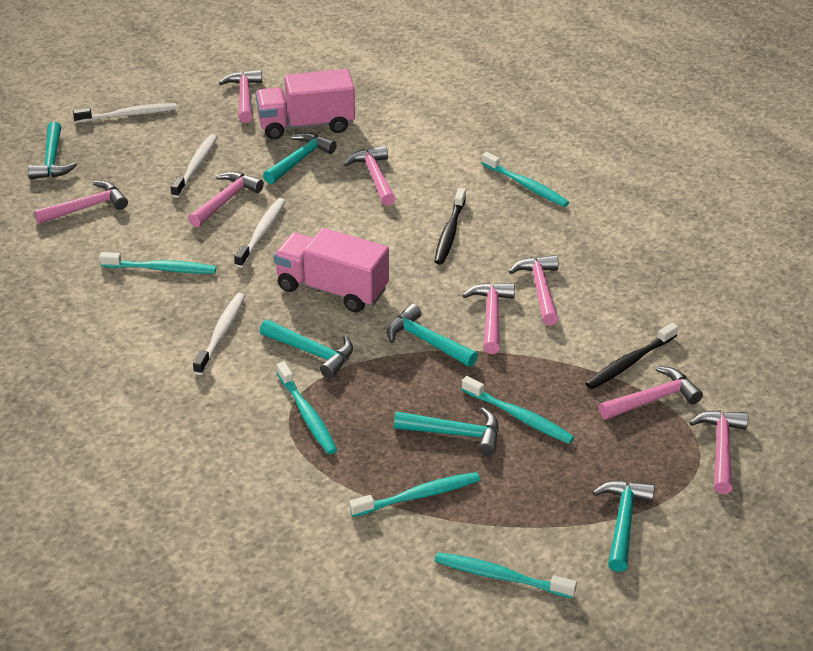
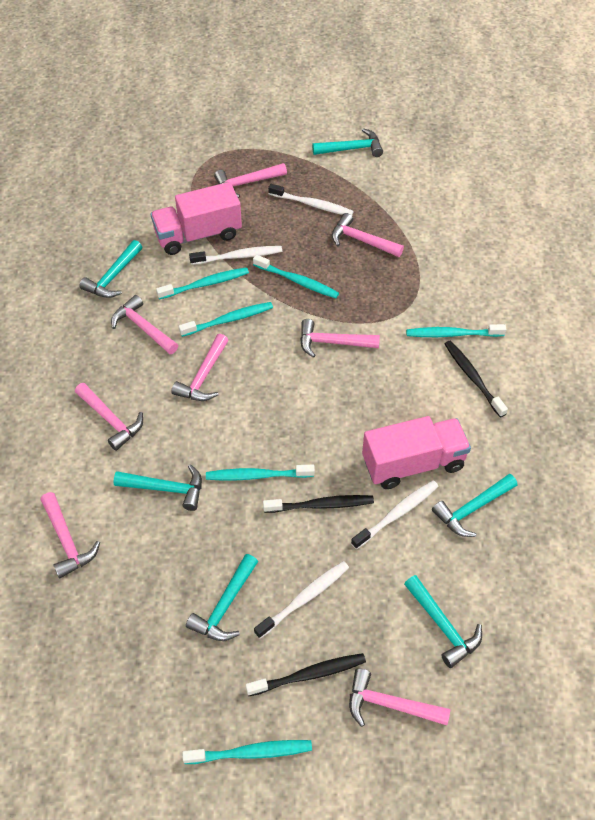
black toothbrush: [434,188,466,264] [585,323,678,389] = 2 -> [245,653,366,696] [263,495,374,513] [445,341,508,418] = 3

